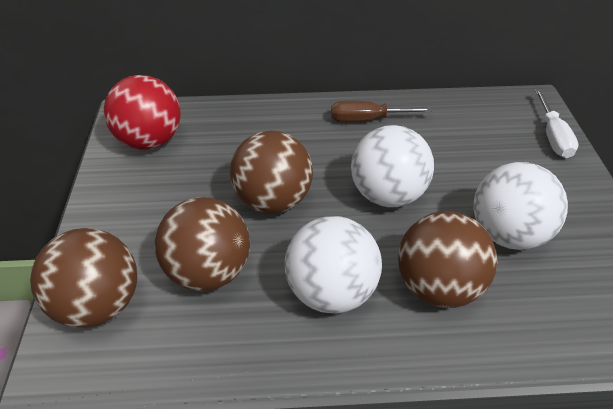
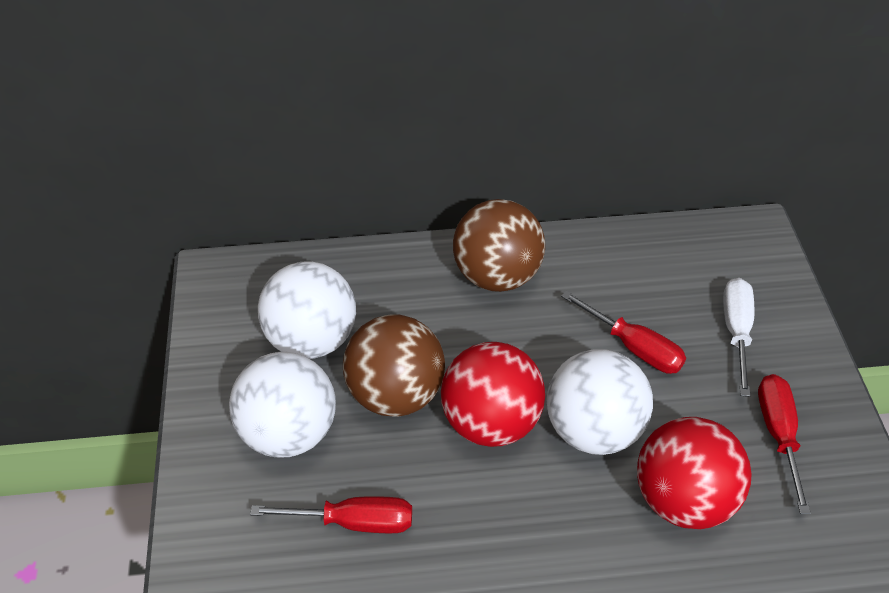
brown ball: [30,228,137,328] [155,197,250,291] [230,130,313,214] [398,211,497,308] = 4 -> [343,315,445,417] [453,199,545,292] = 2
brown screwdriver: [331,101,433,122] = 1 -> none = 0
red ball: [104,75,181,150] = 1 -> [441,342,545,447] [637,417,752,529] = 2
red screwdriver: none = 0 -> [250,496,412,533] [561,291,686,374] [758,374,811,514] = 3

